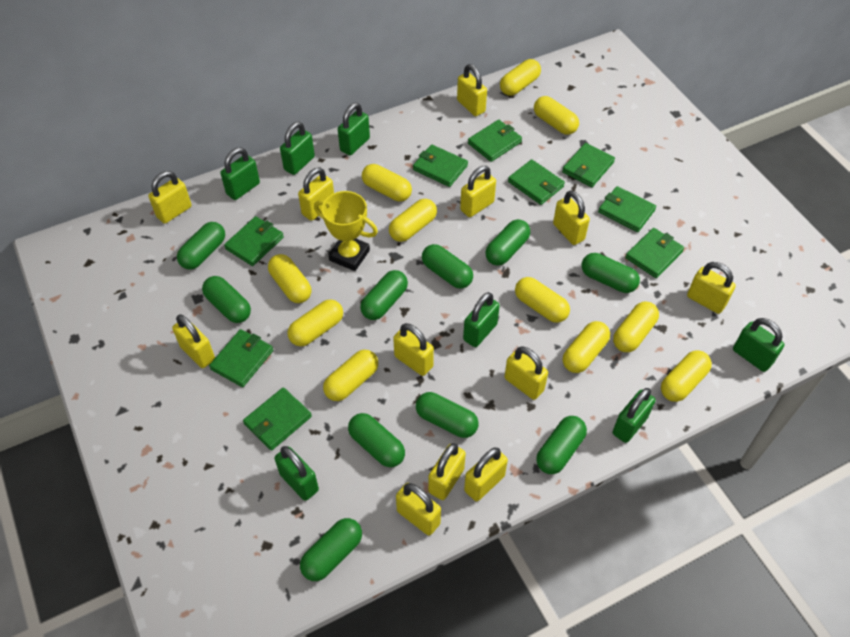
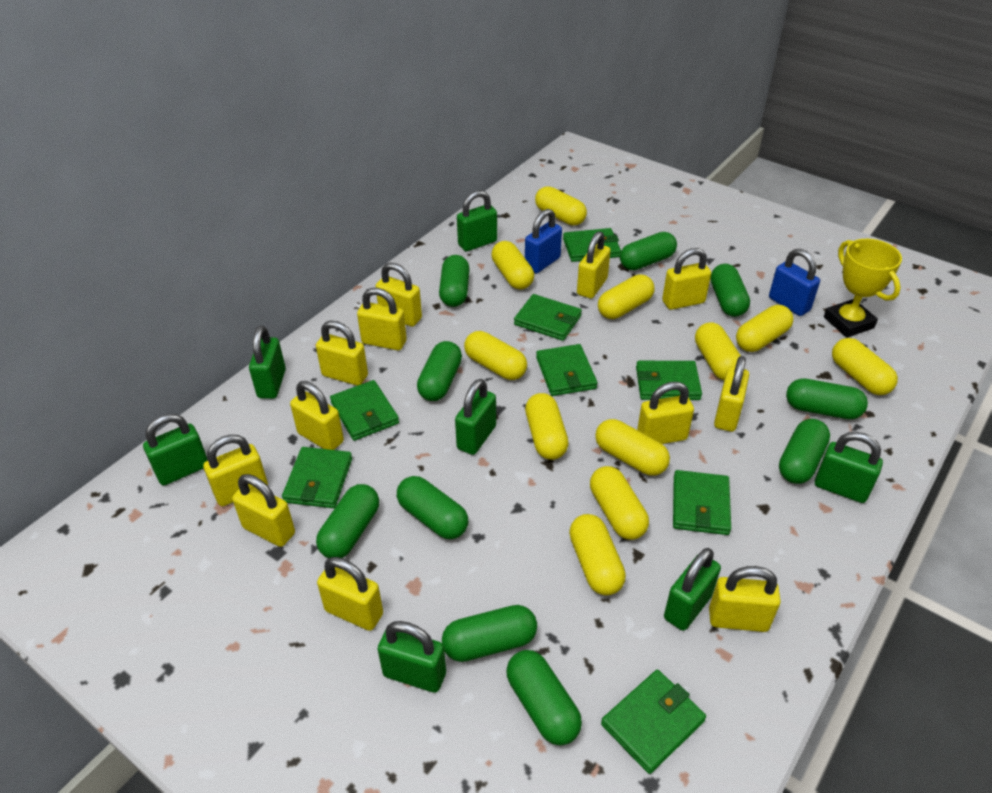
blue padlock: none = 0 -> [525,209,562,273] [769,249,820,316] = 2
green wallet: [209,329,273,387] [224,216,284,266] [243,387,312,450] [413,144,468,187] [468,120,522,162] [508,159,565,205] [562,143,615,187] [598,186,656,232] [625,228,684,278] = 9 -> [282,447,352,508] [330,380,399,441] [514,294,582,341] [536,344,598,396] [563,228,621,262] [601,670,706,774] [636,361,702,400] [673,470,731,535] = 8

